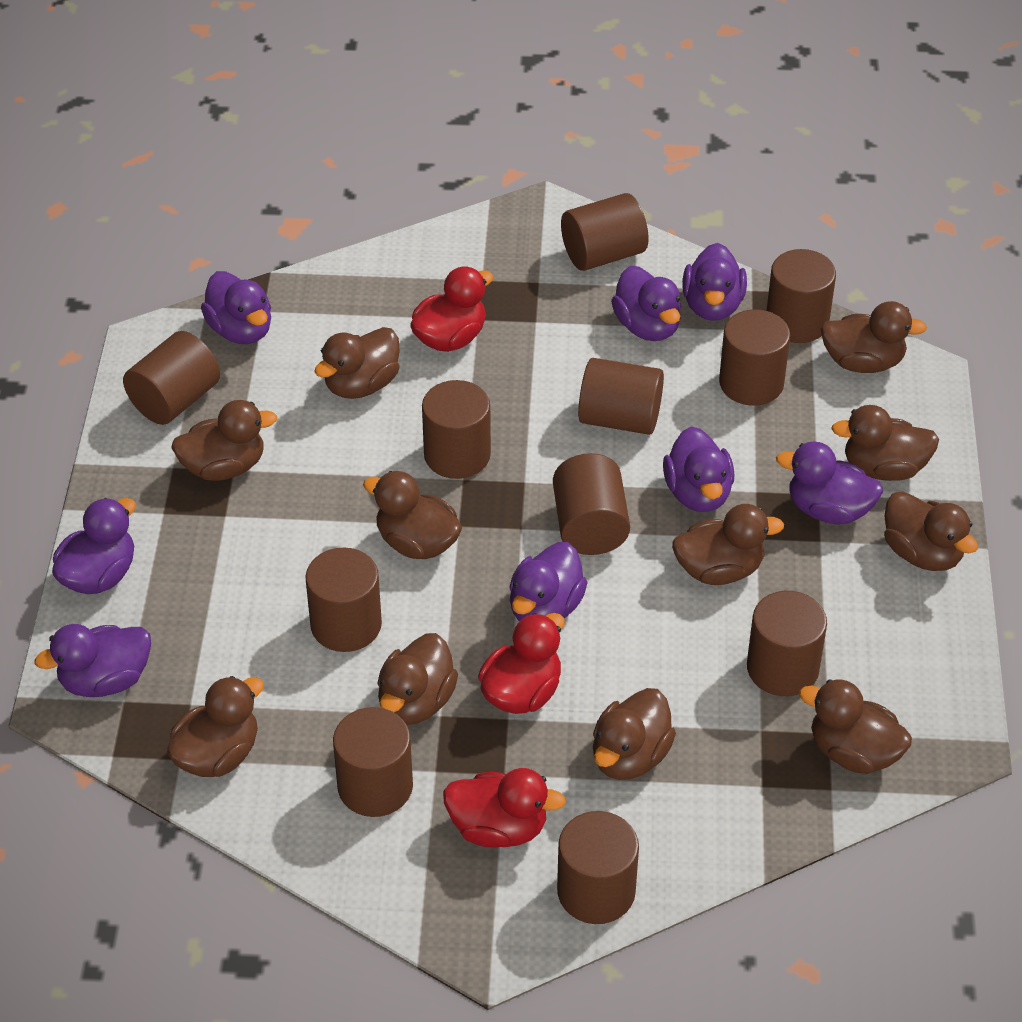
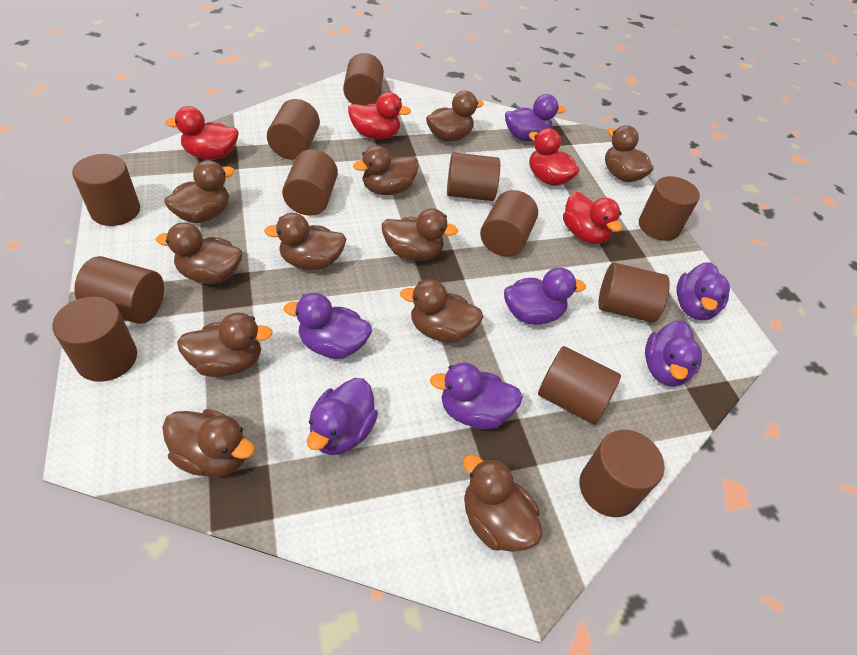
brown cylinder: [123,331,220,425] [305,548,382,652] [333,707,413,817] [422,380,491,479] [553,453,630,555] [557,811,639,924] [561,193,649,271] [578,358,664,435] [719,309,790,406] [747,591,827,696] [766,249,836,343] = 11 -> [52,297,137,382] [72,154,140,226] [74,256,164,324] [267,99,320,160] [282,149,338,216] [343,53,384,106] [447,152,500,201] [480,190,538,256] [538,346,621,425] [579,430,664,517] [598,263,670,323] [639,176,700,241] = 12
purple duck: [34,624,151,697] [52,498,136,594] [201,271,271,344] [509,542,588,621] [611,266,681,341] [663,426,734,512] [682,243,747,321] [776,442,883,524] = 8 -> [284,293,372,359] [307,378,378,455] [430,363,523,429] [504,267,586,325] [505,94,566,141] [645,321,702,387] [676,262,730,320] = 7
red duck: [411,266,493,352] [443,768,566,848] [478,613,565,714] = 3 -> [165,106,239,160] [348,92,411,139] [529,128,579,186] [563,192,622,244] = 4

